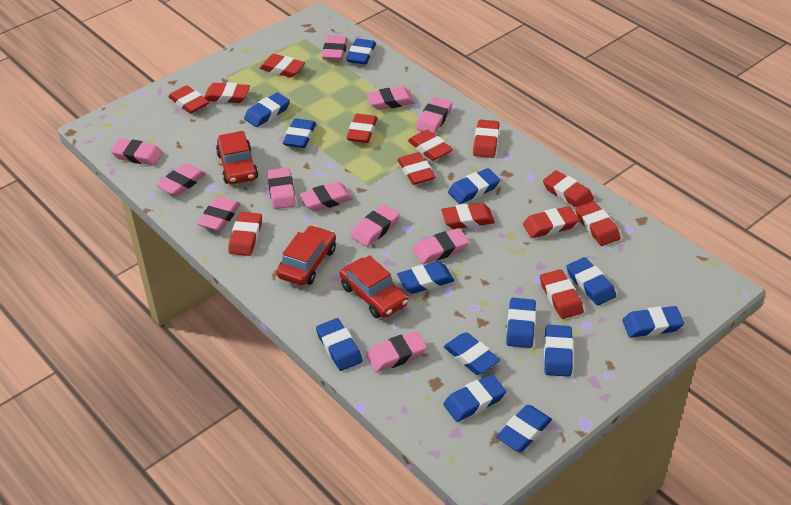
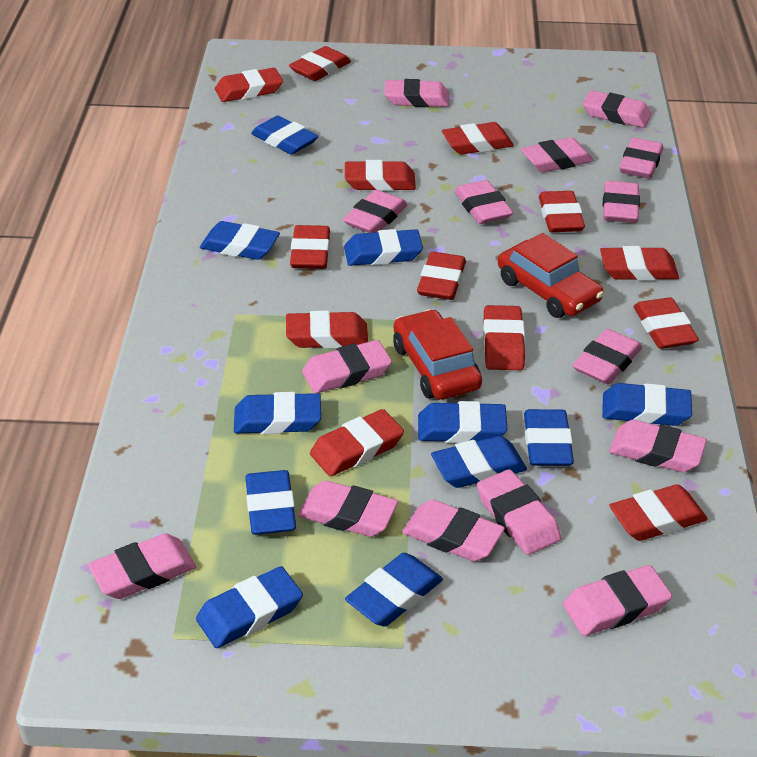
blue eraser: [244,92,290,127] [283,118,316,148] [316,318,363,371] [346,38,376,65] [397,261,454,294] [443,374,506,422] [444,332,500,375] [448,168,500,204] [496,405,552,452] [506,298,536,348] [544,325,573,377] [566,257,616,305] [622,306,684,338] = 13 -> [196,566,303,648] [200,221,280,260] [234,392,321,434] [246,470,296,535] [251,116,319,154] [344,229,423,266] [345,553,443,627] [418,401,507,443] [431,436,527,488] [524,409,574,466] [602,383,692,426] = 11
pink eraser: [110,138,163,166] [156,163,206,196] [197,197,241,231] [267,167,296,209] [299,182,353,211] [322,36,348,61] [351,204,400,247] [366,86,415,110] [366,331,427,373] [413,228,469,264] [416,97,452,134] = 11 -> [88,533,196,599] [298,481,398,537] [302,340,392,393] [343,190,407,233] [384,79,449,107] [402,499,505,562] [454,180,513,224] [477,469,561,555] [521,137,594,172] [563,565,672,636] [573,329,642,384] [583,90,652,128] [603,181,640,223] [609,420,707,472] [619,138,663,179] = 15
red car: [216,131,258,185] [277,225,336,286] [340,255,408,318] = 3 -> [393,309,482,400] [498,233,604,318] = 2

